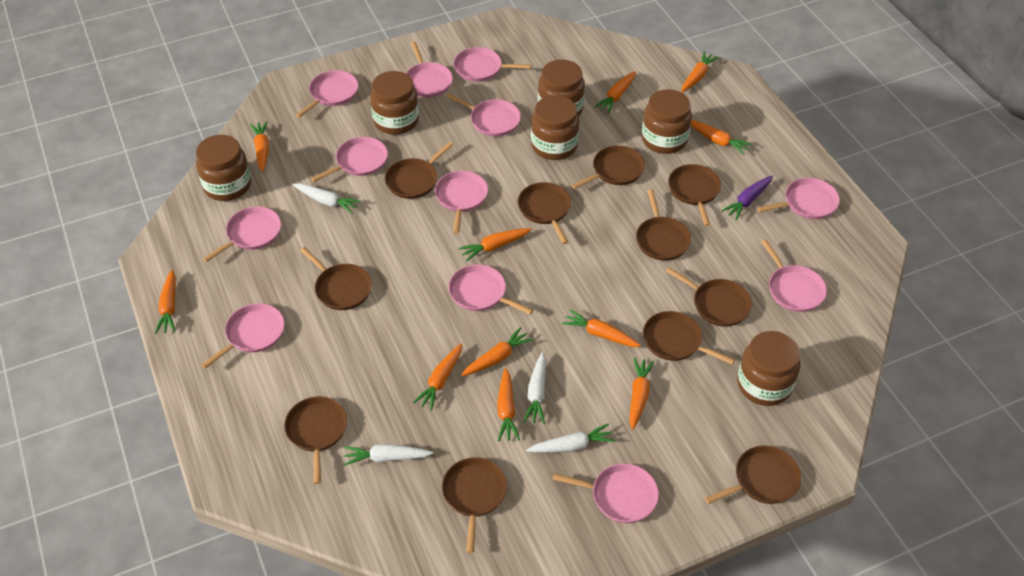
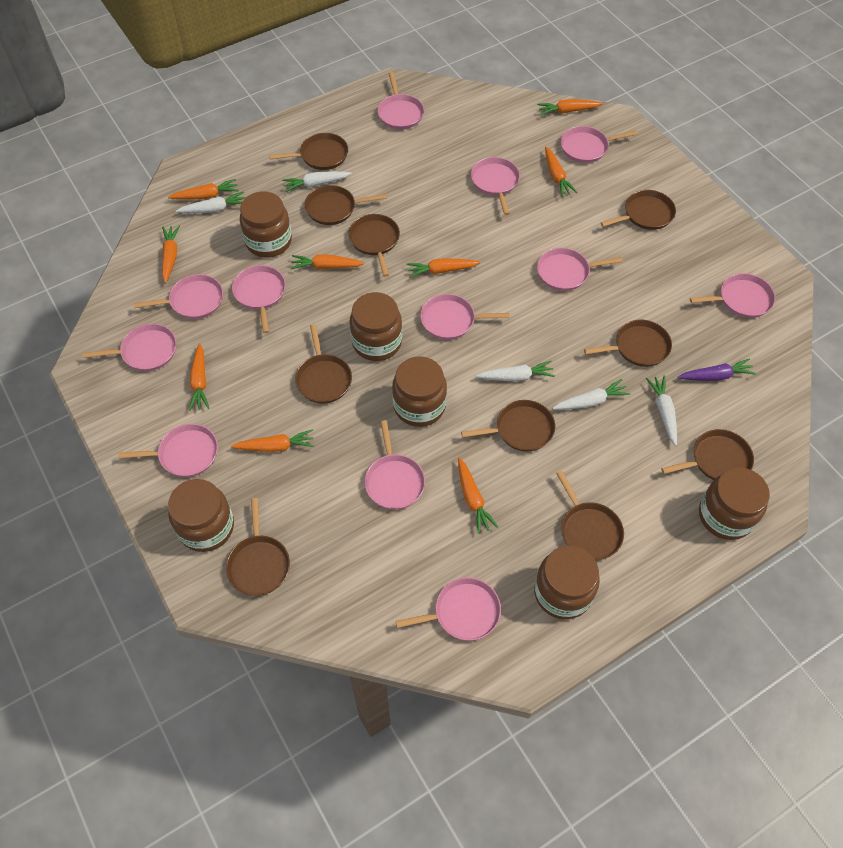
brown pan: [284,396,347,484] [300,247,372,310] [385,142,453,199] [442,457,507,553] [518,182,571,244] [571,145,645,189] [636,189,691,261] [643,311,735,365] [666,267,752,327] [668,164,721,226] [705,446,801,504] = 11 -> [226,498,290,596] [269,133,348,170] [295,324,352,404] [305,185,387,225] [348,214,400,277] [461,400,555,452] [556,471,624,560] [584,320,672,367] [601,190,676,230] [661,429,754,480] = 10
orange carrot: [155,270,176,334] [250,121,269,172] [413,343,462,411] [459,228,532,261] [461,327,534,376] [497,368,520,441] [562,309,641,347] [594,71,636,113] [629,357,655,430] [681,51,719,92] [691,120,752,155] = 11 -> [162,226,180,283] [168,179,239,200] [189,343,209,411] [231,429,314,452] [291,254,364,270] [407,258,480,278] [458,458,498,534] [537,99,603,115] [545,147,577,197] = 9
white carrot: [293,183,361,214] [343,444,433,466] [523,352,546,424] [526,423,615,453] = 4 -> [176,192,245,213] [282,171,351,192] [475,361,555,381] [552,379,630,410] [646,376,677,446] = 5

